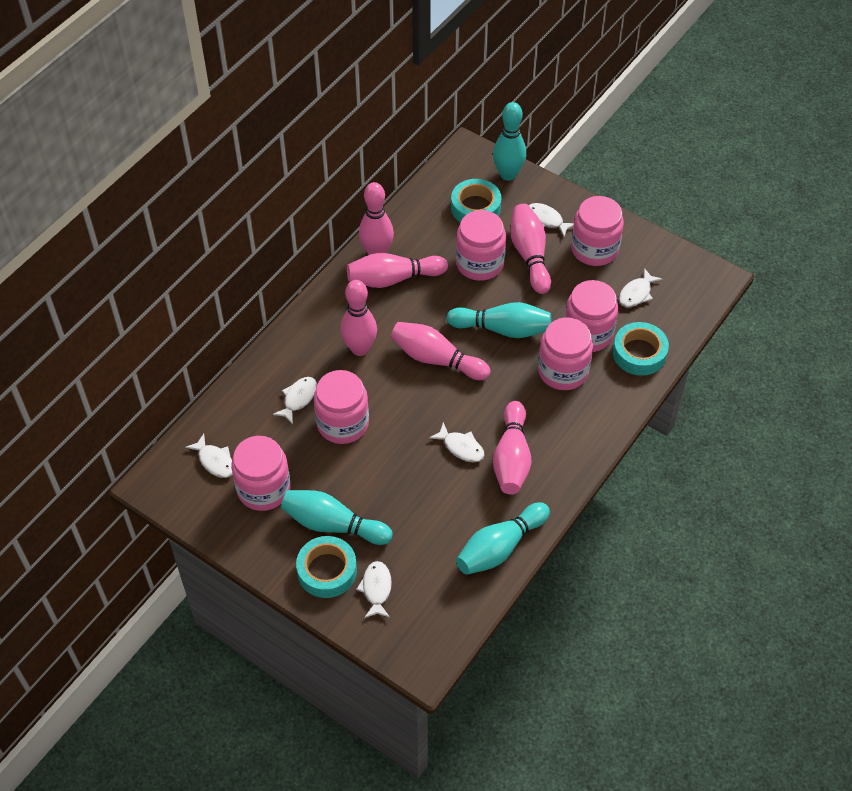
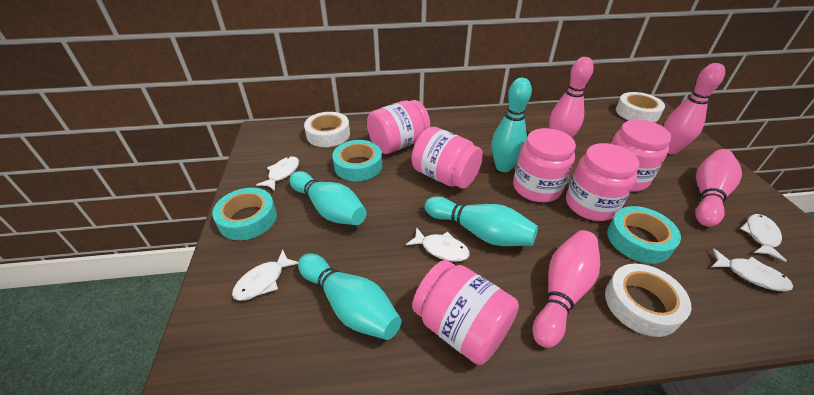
pink bowling pin: [341,280,377,356] [347,253,448,288] [359,182,394,255] [391,322,490,380] [493,401,531,494] [510,204,551,294] = 6 -> [533,230,600,348] [549,57,594,138] [663,63,725,154] [696,149,742,227] = 4
white fish: [185,434,233,478] [273,377,317,424] [356,561,392,618] [429,422,485,462] [529,203,574,237] [619,268,662,307] = 6 -> [232,249,298,301] [256,156,299,191] [406,227,470,262] [712,248,793,291] [740,214,787,262] = 5
white tape: none = 0 -> [304,112,350,147] [605,264,691,337] [616,92,665,123] = 3

